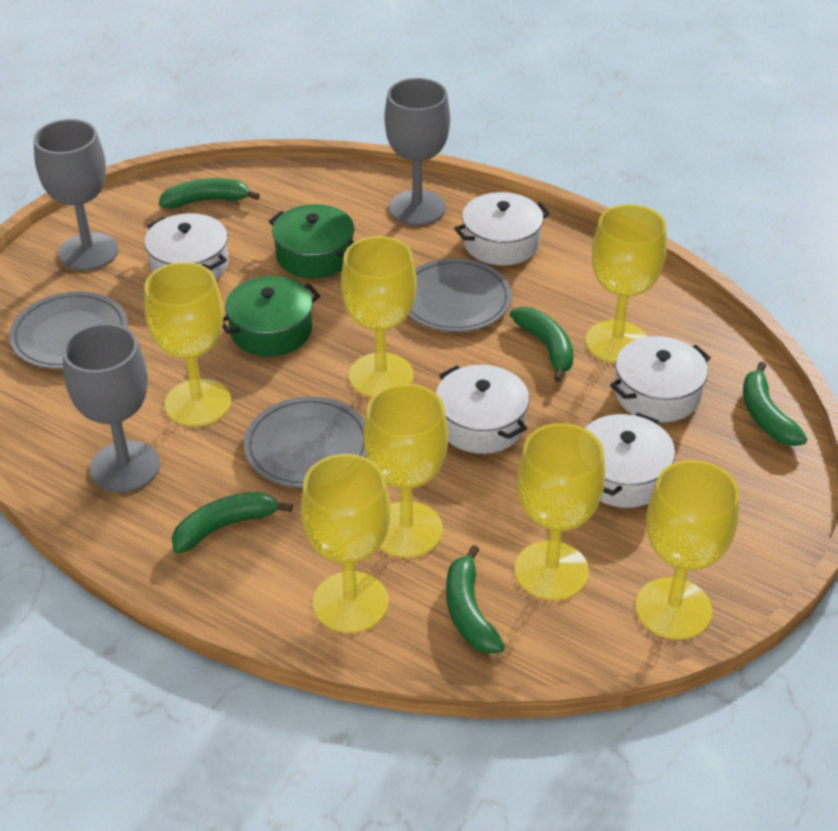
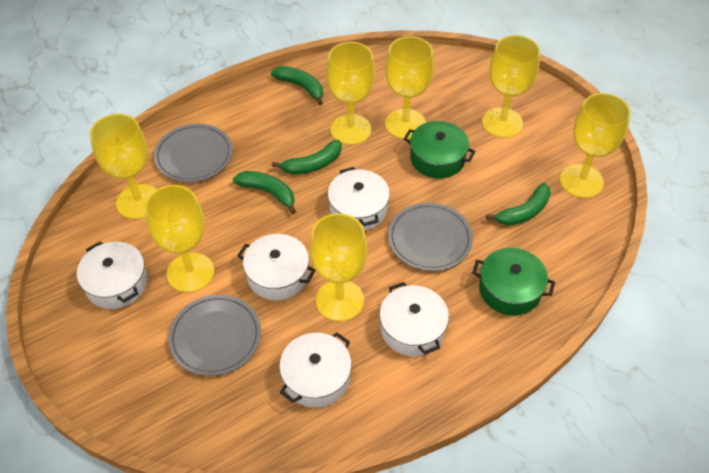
green banana: [159,178,260,209] [172,492,293,554] [446,545,505,654] [510,307,574,382] [743,362,807,446] = 5 -> [233,171,296,214] [271,66,323,105] [272,140,342,175] [486,183,551,226] = 4
grey goblet: [33,119,119,271] [62,323,160,493] [385,78,450,226] = 3 -> none = 0

